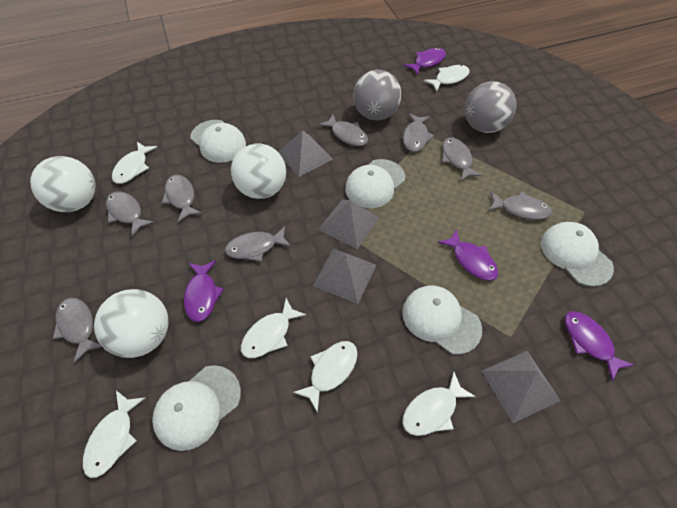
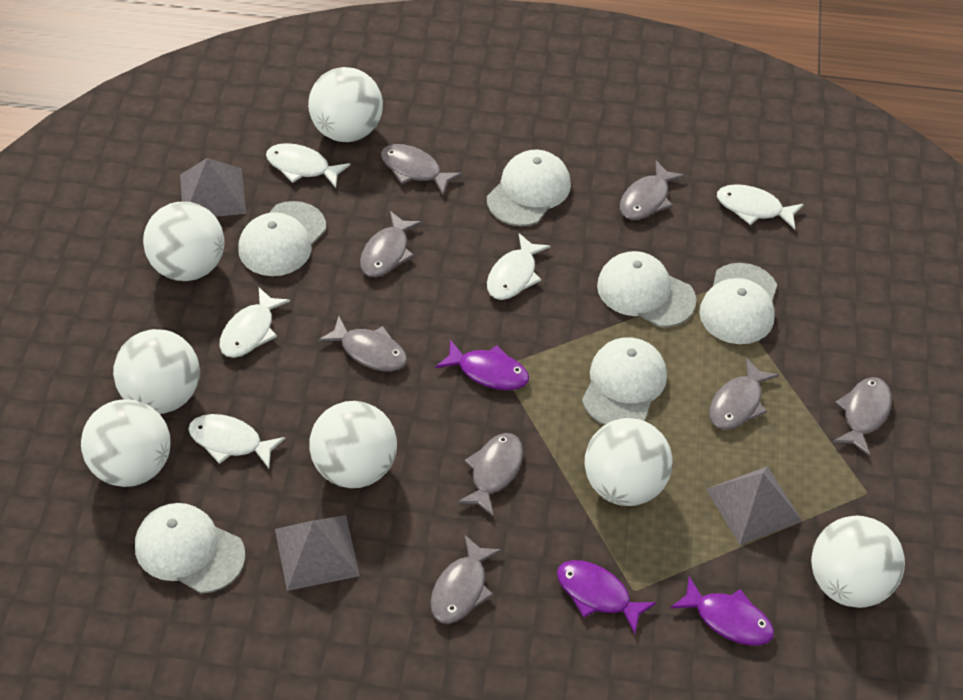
grey ball: [353,70,401,120] [465,82,517,133] = 2 -> none = 0
grey pyramid: [278,130,333,177] [313,249,376,304] [318,200,379,249] [482,351,561,423] = 4 -> [180,158,246,217] [275,515,360,591] [706,466,803,545] = 3
purple fish: [184,260,224,322] [404,48,446,75] [438,229,498,281] [565,311,634,381] = 4 -> [435,340,529,390] [557,560,657,634] [670,577,774,645] = 3
white ball: [30,156,96,212] [94,289,169,358] [231,144,286,199] = 3 -> [81,399,171,487] [113,329,200,414] [143,202,224,281] [308,67,383,142] [309,401,397,488] [584,418,672,506] [811,516,905,608] = 7
white cap: [152,365,241,451] [190,120,246,163] [345,159,405,208] [402,286,482,355] [541,222,614,287] = 5 -> [135,503,246,593] [238,201,326,276] [487,150,571,226] [582,337,667,425] [597,251,696,327] [699,263,777,344] = 6
white fish: [83,390,145,478] [112,142,157,184] [241,298,306,358] [293,341,358,413] [402,372,476,436] [424,65,469,91] = 6 -> [188,414,285,468] [219,288,290,358] [266,143,351,188] [487,233,551,300] [717,184,804,229] = 5

